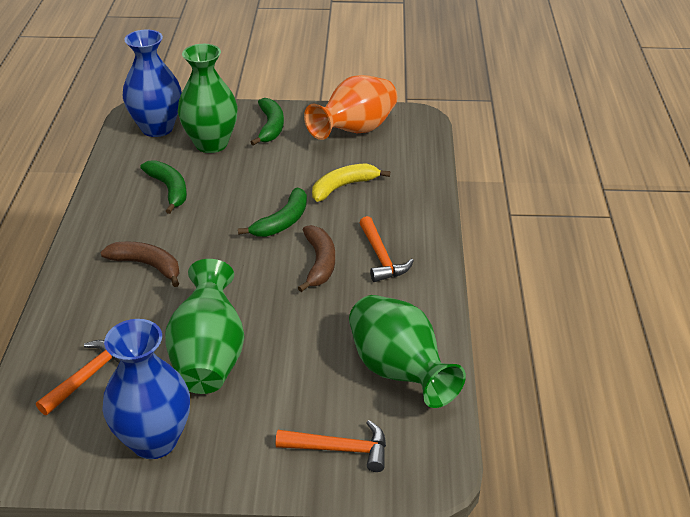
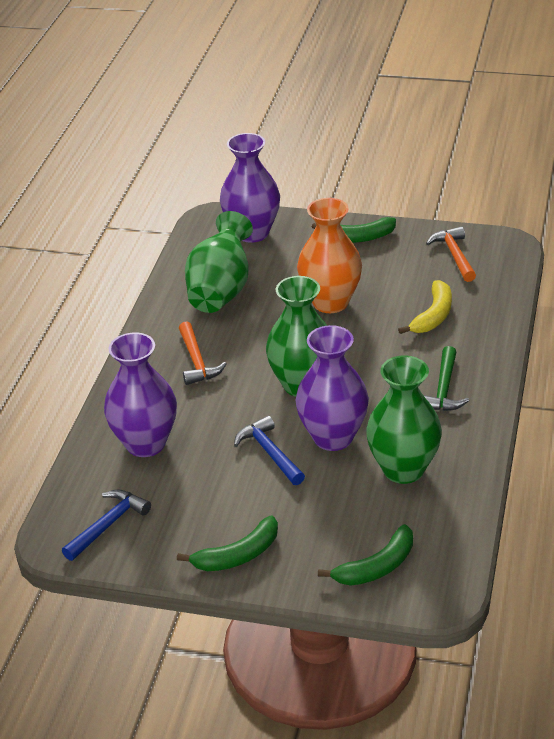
blue hammer: none = 0 -> [62,489,151,561] [234,415,305,485] = 2
blue vase: [102,319,190,459] [123,29,182,137] = 2 -> none = 0
brown banana: [100,241,180,287] [298,225,335,292] = 2 -> none = 0
green hammer: none = 0 -> [423,346,469,411] = 1
orange hammer: [36,340,120,415] [276,420,386,472] [359,216,414,282] = 3 -> [179,321,227,385] [426,227,476,282] = 2
purple vase: none = 0 -> [104,332,177,457] [220,133,280,243] [295,325,369,451] = 3

